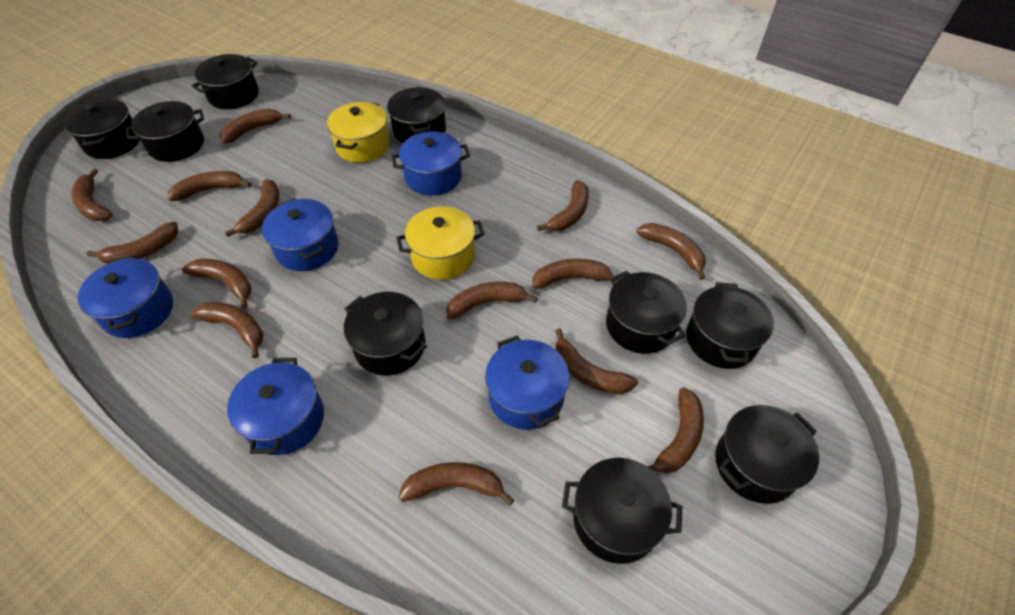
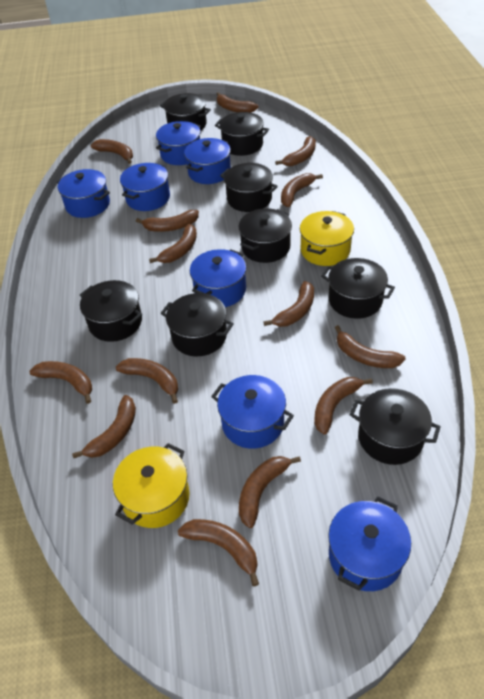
black pot: [64,98,140,159] [126,101,204,162] [191,54,259,109] [344,292,427,375] [387,87,446,143] [562,458,682,564] [606,271,687,354] [686,282,774,369] [715,405,819,504] = 9 -> [80,280,142,342] [160,93,211,131] [161,293,234,357] [215,112,269,156] [220,163,278,212] [238,208,292,263] [321,258,395,319] [350,388,441,465] = 8
blue pot: [78,256,173,338] [227,358,324,455] [262,199,339,271] [392,131,470,196] [485,335,569,430] = 5 -> [57,169,110,218] [120,163,170,211] [156,121,201,165] [184,138,231,184] [190,249,247,307] [211,375,294,449] [328,497,411,591] = 7

